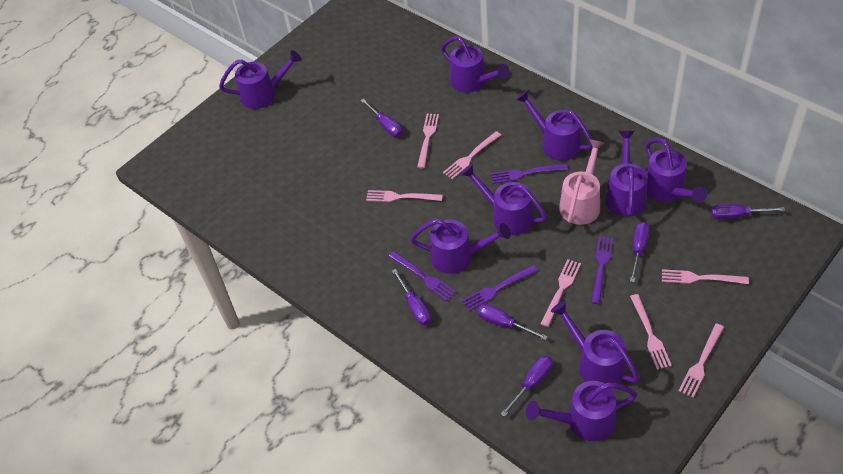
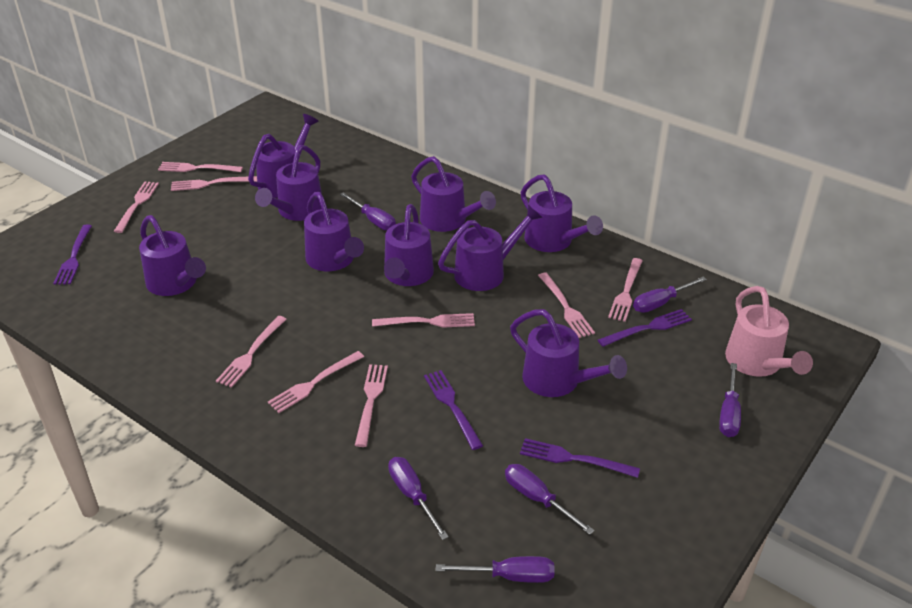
pink fork: [366,190,443,202] [417,113,439,168] [443,131,501,179] [540,259,581,327] [630,294,672,370] [662,269,749,284] [679,323,724,398] = 7 -> [114,182,159,233] [158,162,243,172] [171,176,257,191] [216,316,286,388] [268,351,364,413] [355,364,388,447] [372,313,475,328] [538,272,595,338] [608,258,642,322] = 9

